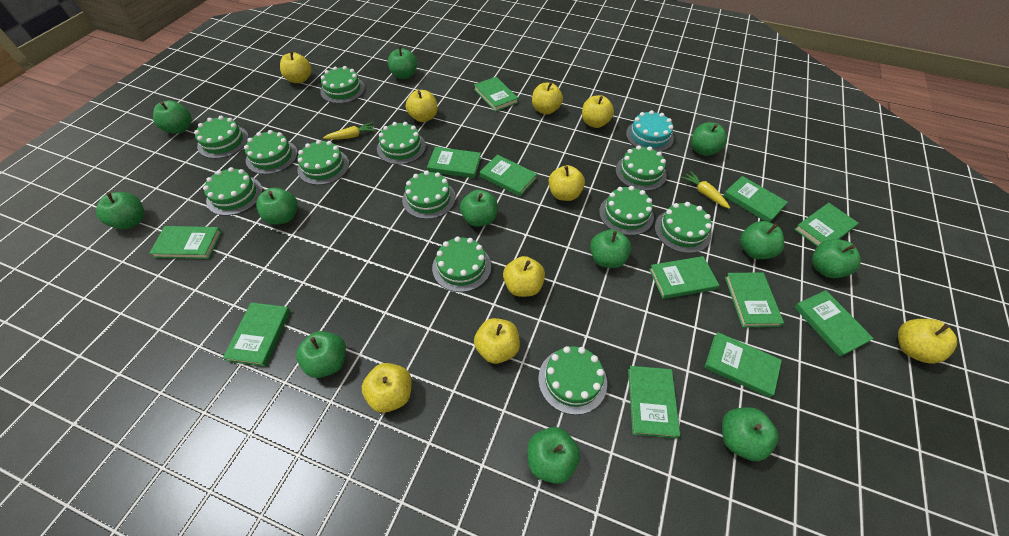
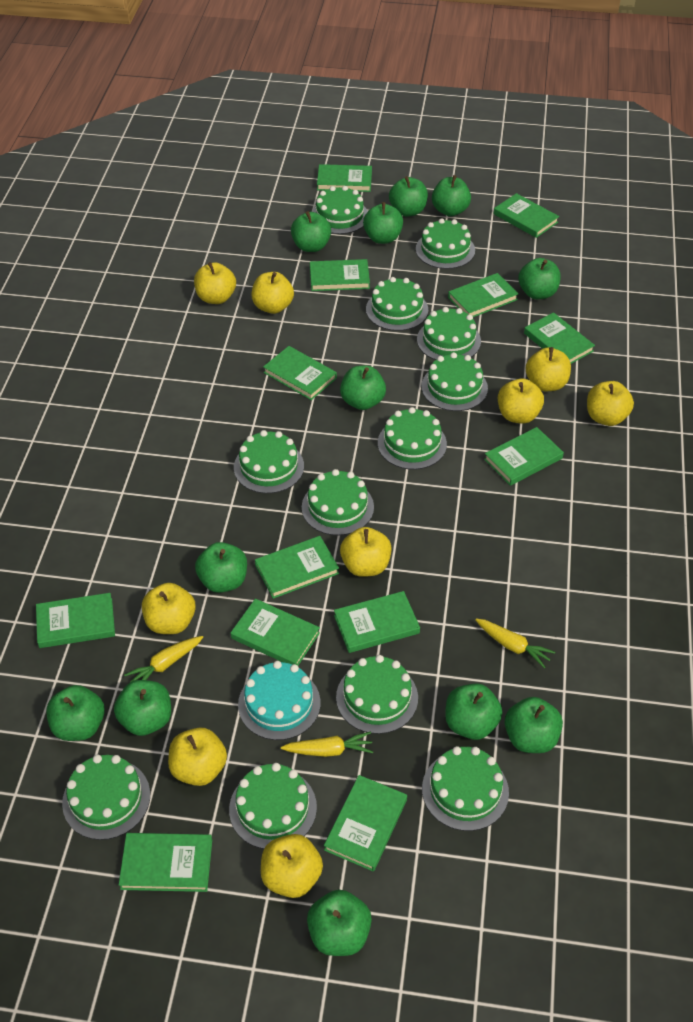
green book: [149,226,222,259] [223,302,290,367] [427,147,481,178] [474,77,518,112] [480,155,537,197] [628,366,680,439] [649,256,719,299] [704,332,782,398] [723,176,788,222] [725,272,784,327] [794,203,858,246] [794,290,874,357] = 12 -> [36,593,115,648] [119,833,212,892] [231,598,320,666] [255,536,339,599] [263,346,337,400] [310,259,370,291] [317,164,372,192] [324,775,407,872] [334,591,420,653] [448,273,519,317] [484,427,564,486] [494,193,559,238] [524,312,595,364] = 13
yellow carrot: [323,122,376,140] [681,171,730,209] = 2 -> [124,636,203,682] [281,732,373,757] [475,618,555,668] = 3

